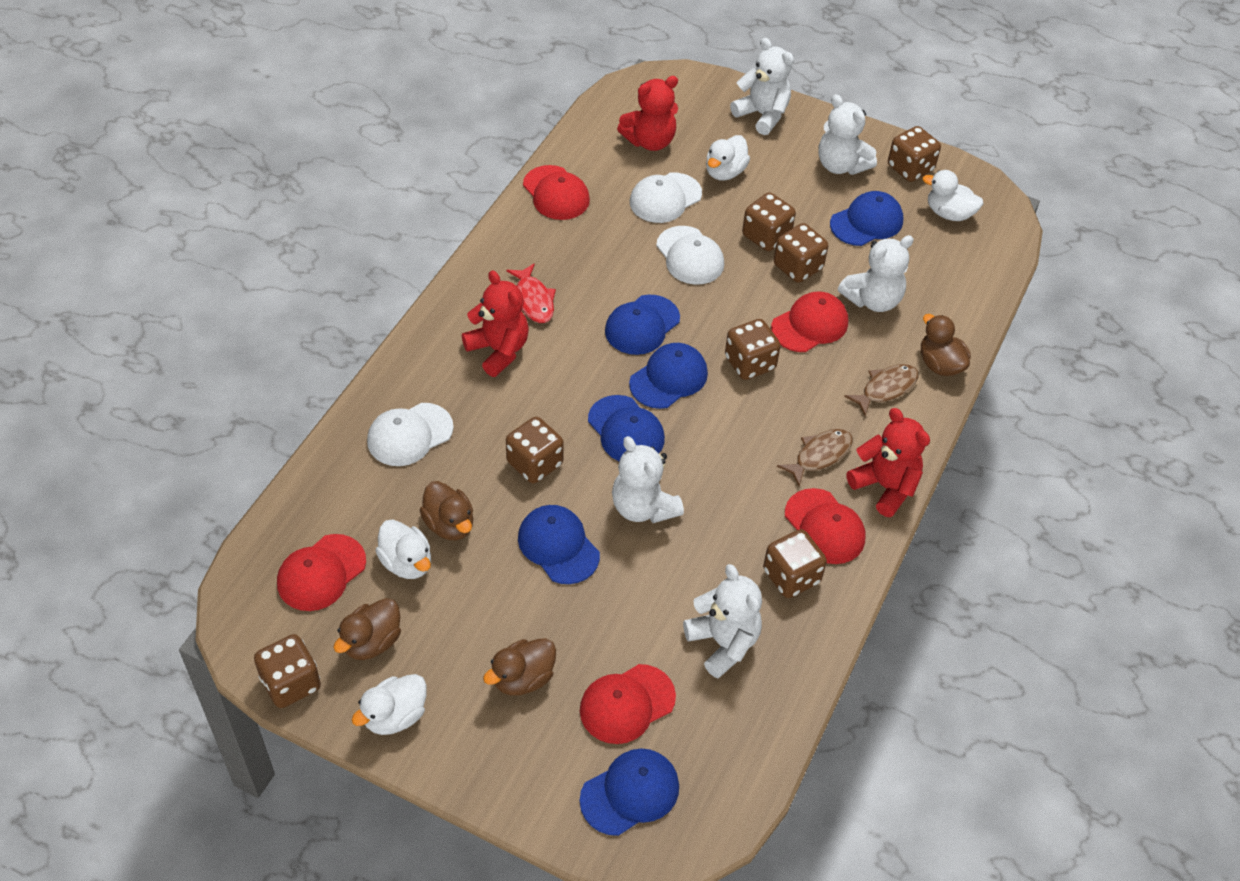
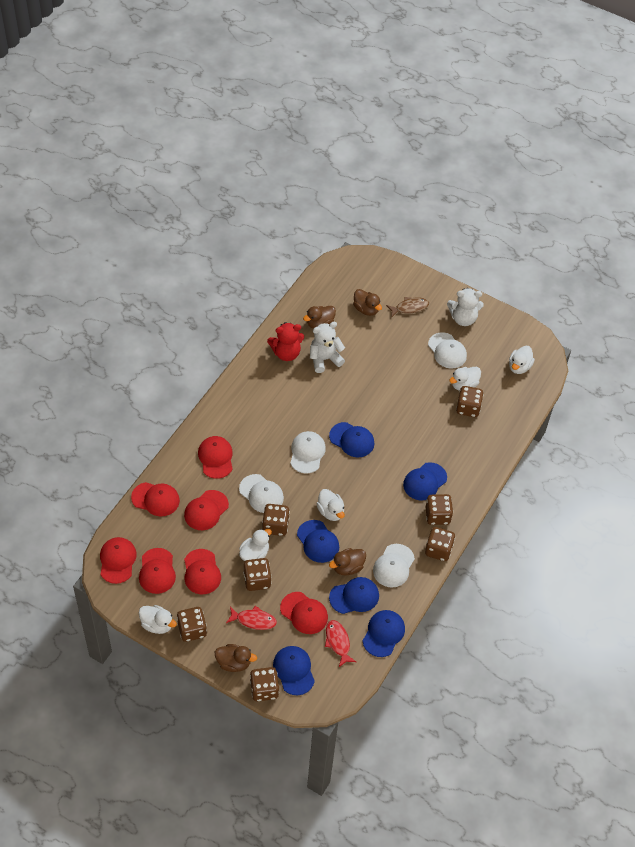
brown fish: [777,429,853,487] [844,364,918,416] = 2 -> [386,297,429,317] = 1
red cap: [277,534,366,611] [523,165,590,220] [580,664,676,744] [771,291,848,352] [785,488,865,564] = 5 -> [100,537,137,584] [131,482,180,517] [139,548,176,594] [184,490,229,530] [184,549,221,594] [198,436,233,479] [280,592,328,634] = 7
red fish: [506,263,556,323] = 1 -> [226,605,277,630] [325,620,356,667] = 2
red teddy bear: [462,270,529,377] [617,76,678,151] [847,408,930,517] = 3 -> [267,322,304,361] = 1
white cap: [367,403,454,466] [630,173,702,223] [656,226,724,285] = 3 -> [239,474,284,513] [290,431,326,474] [373,544,415,588] [428,332,467,369] = 4
white duck: [352,674,427,735] [375,519,431,579] [706,135,750,180] [922,170,983,221] = 4 -> [139,605,177,634] [239,529,272,561] [316,489,345,521] [449,367,481,391] [509,346,535,374] = 5
white teddy bear: [612,436,684,523] [683,564,762,678] [730,38,794,135] [818,94,877,175] [838,235,914,312] = 5 -> [310,322,345,373] [447,288,484,326] = 2

